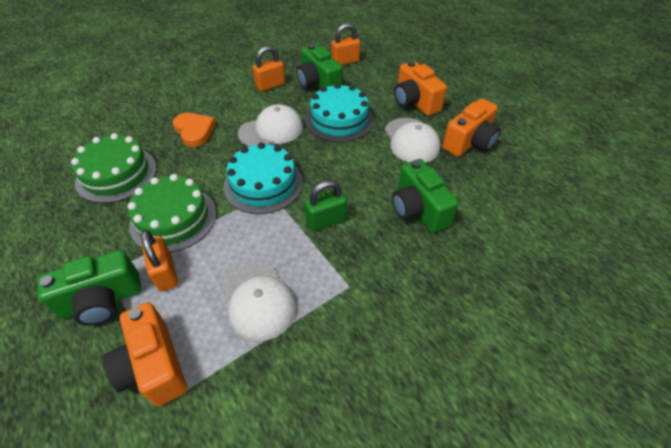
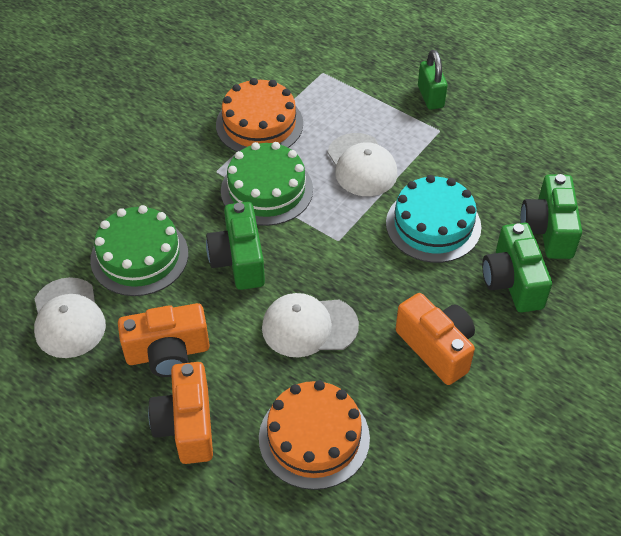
orange cake: none = 0 -> [216,78,303,152] [259,380,370,490] = 2
orange heart: [173,113,216,147] = 1 -> none = 0
orange padlock: [141,230,178,291] [253,46,285,92] [331,23,360,65] = 3 -> none = 0
turquoise cake: [224,142,303,214] [305,83,374,142] = 2 -> [386,175,481,263] = 1

